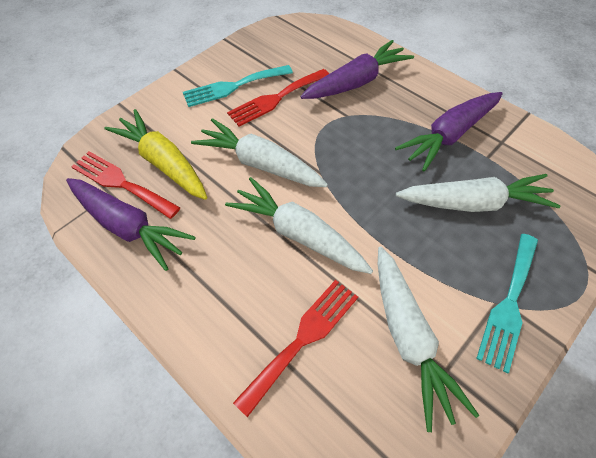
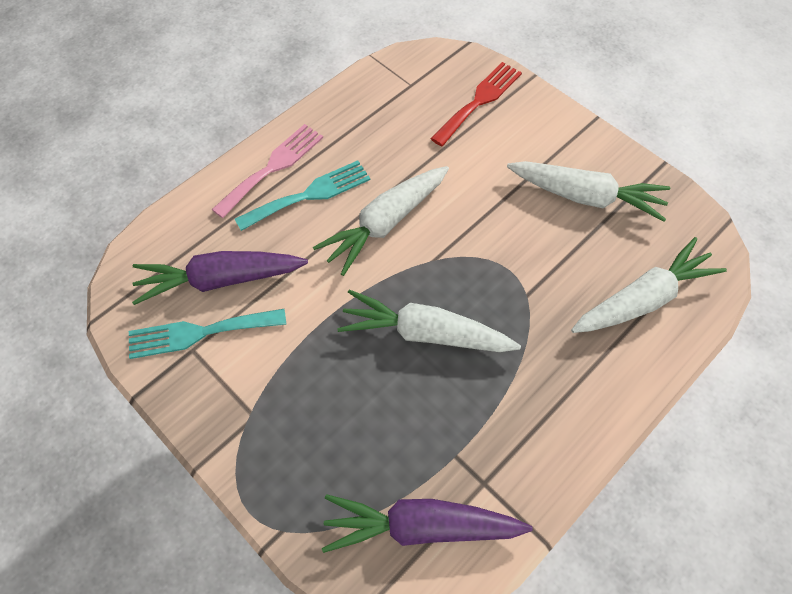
pink fork: none = 0 -> [212,124,323,218] = 1
purple carrot: [66,178,196,271] [300,40,414,99] [395,92,503,171] = 3 -> [132,251,308,305] [322,494,533,553] = 2
red fork: [71,151,180,219] [227,69,329,127] [233,280,358,417] = 3 -> [430,62,522,146] = 1
yellow carrot: [105,109,207,200] = 1 -> none = 0

